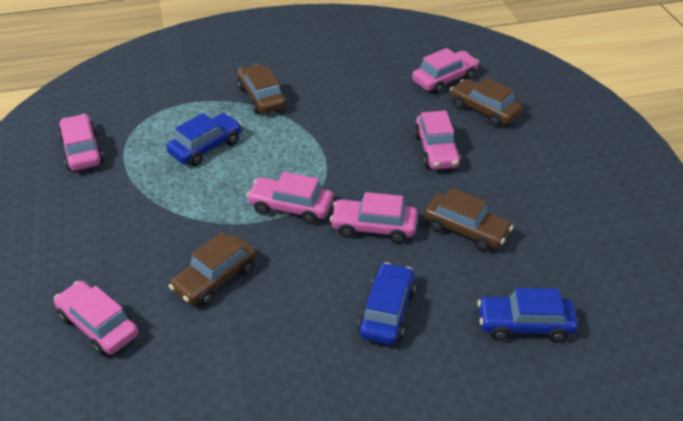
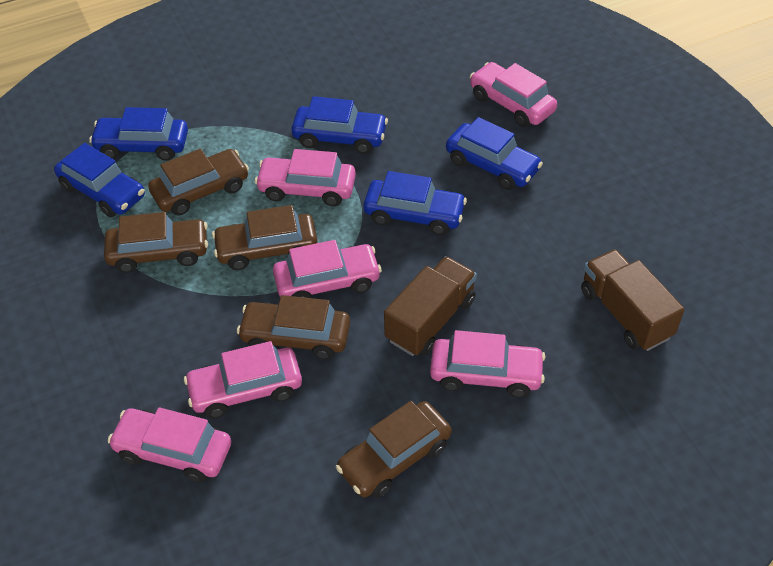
blue car: [166,113,242,166] [358,262,416,345] [477,288,578,342] = 3 -> [54,143,145,217] [89,107,188,161] [291,96,388,154] [363,171,467,235] [446,117,543,190] = 5
brown car: [169,232,257,306] [237,64,286,114] [424,188,513,252] [450,78,523,127] = 4 -> [104,212,208,273] [148,149,249,215] [212,205,317,270] [237,295,350,360] [336,401,452,498] = 5
brown truck: none = 0 -> [384,256,477,356] [581,249,685,351] = 2

